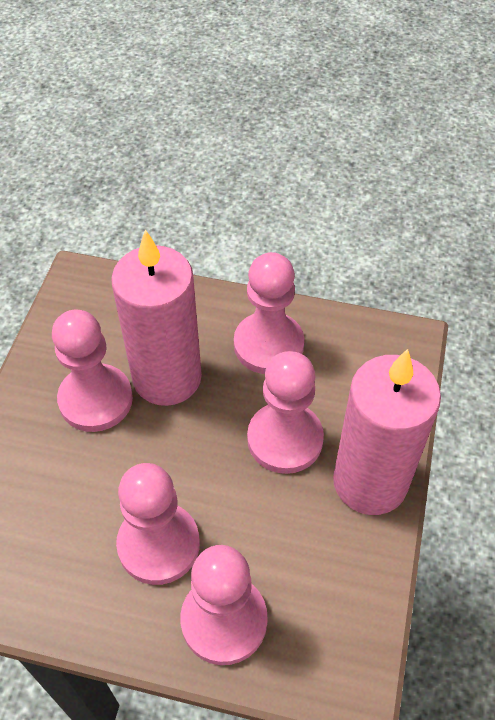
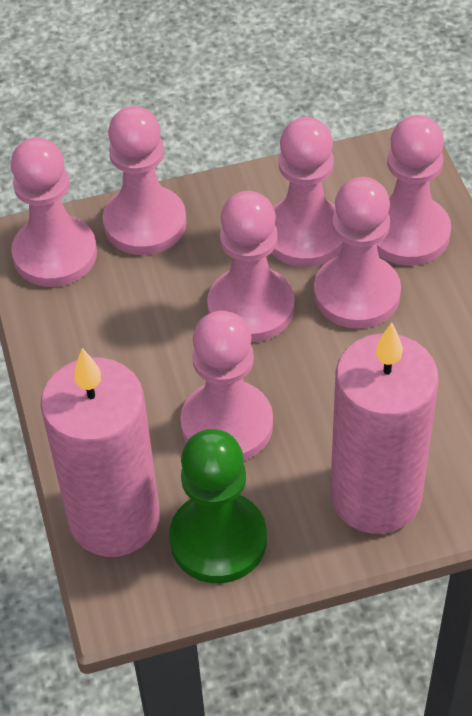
green pawn: none = 0 -> [169,429,267,583] = 1
pink pawn: [52,310,133,432] [116,463,200,585] [180,545,268,665] [234,252,304,374] [247,351,324,474] = 5 -> [11,137,97,287] [103,106,186,255] [180,311,273,461] [207,191,295,342] [271,117,343,267] [314,177,401,329] [377,115,451,266] = 7

